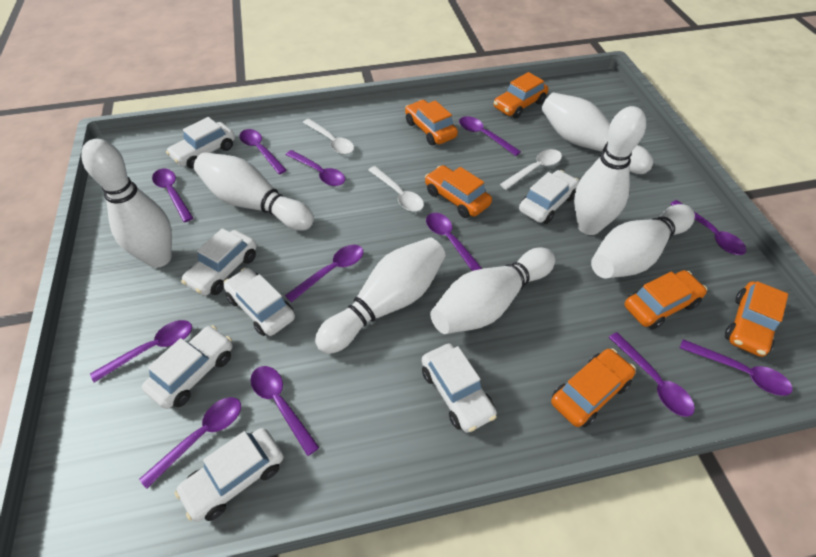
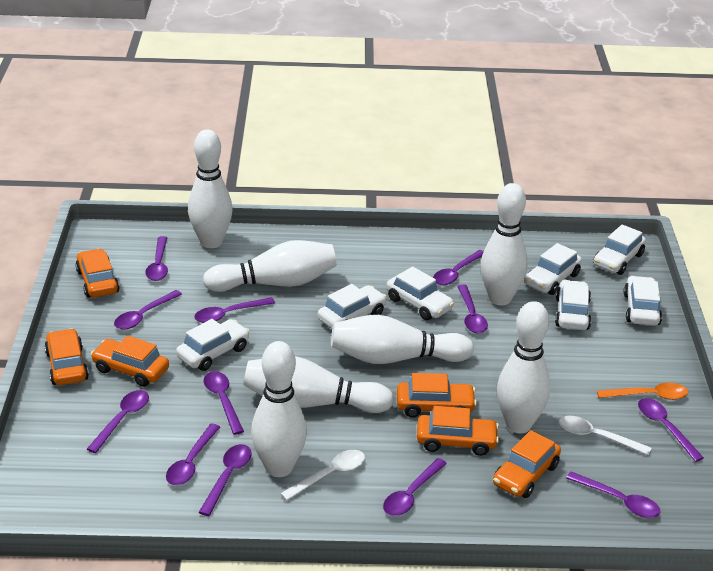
orange spoon: none = 0 -> [597,383,688,400] = 1
white spoon: [303,119,354,154] [368,166,424,212] [500,149,562,190] = 3 -> [280,450,365,501] [559,416,651,455] = 2

